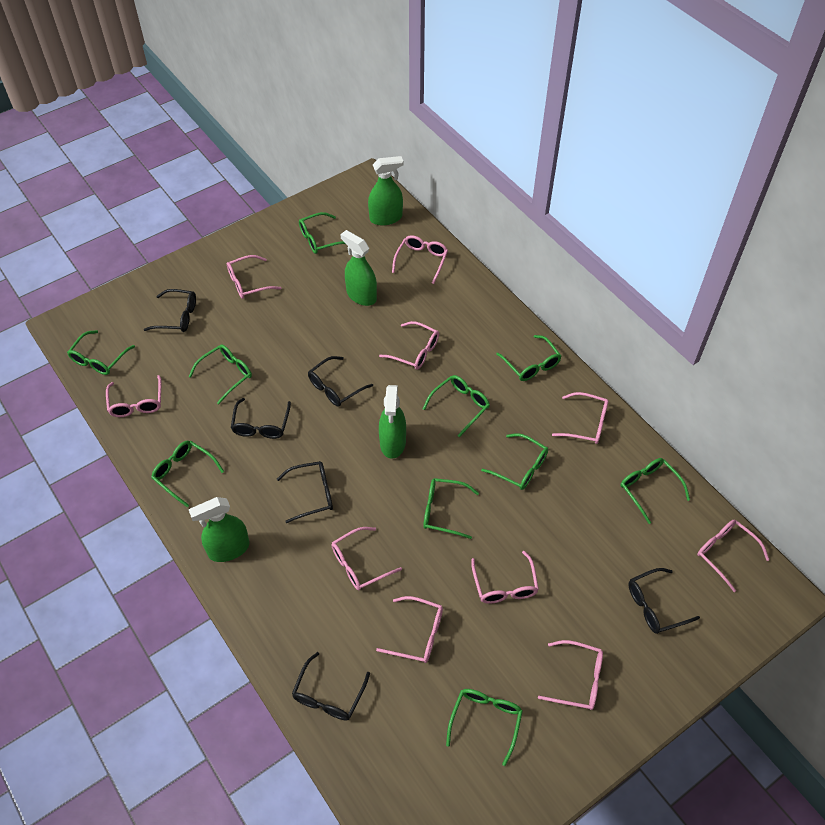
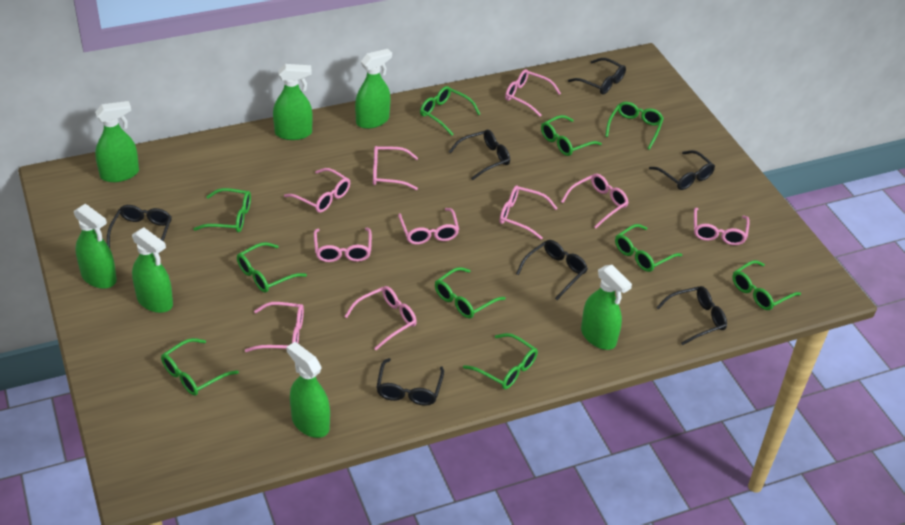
black glasses: [144,289,196,332] [231,398,291,439] [277,461,333,523] [292,652,370,721] [308,356,373,407] [628,568,700,634] = 6 -> [107,205,172,248] [376,358,444,406] [449,130,510,180] [516,240,588,300] [568,58,626,95] [649,150,715,190] [656,286,727,345] = 7
green spray bottle: [189,497,250,562] [340,230,377,306] [368,156,403,226] [379,385,406,459] = 4 -> [74,203,117,289] [95,101,139,182] [132,228,173,313] [273,64,313,140] [286,342,330,438] [355,49,392,129] [581,265,632,350] = 7

